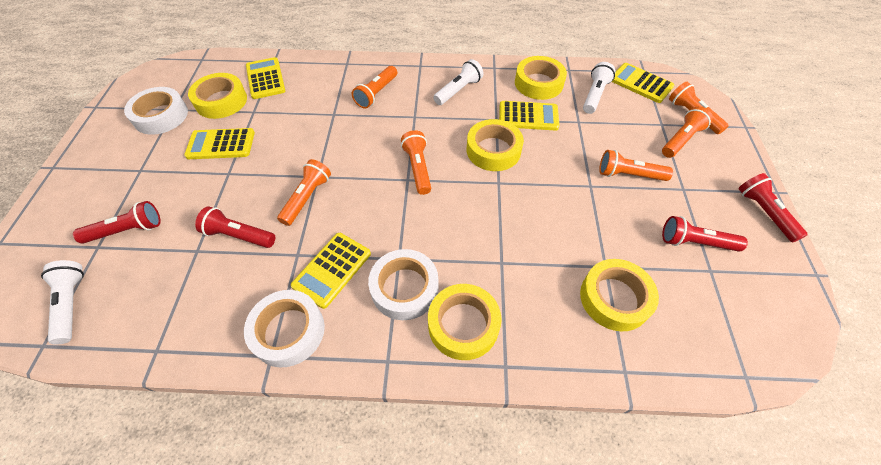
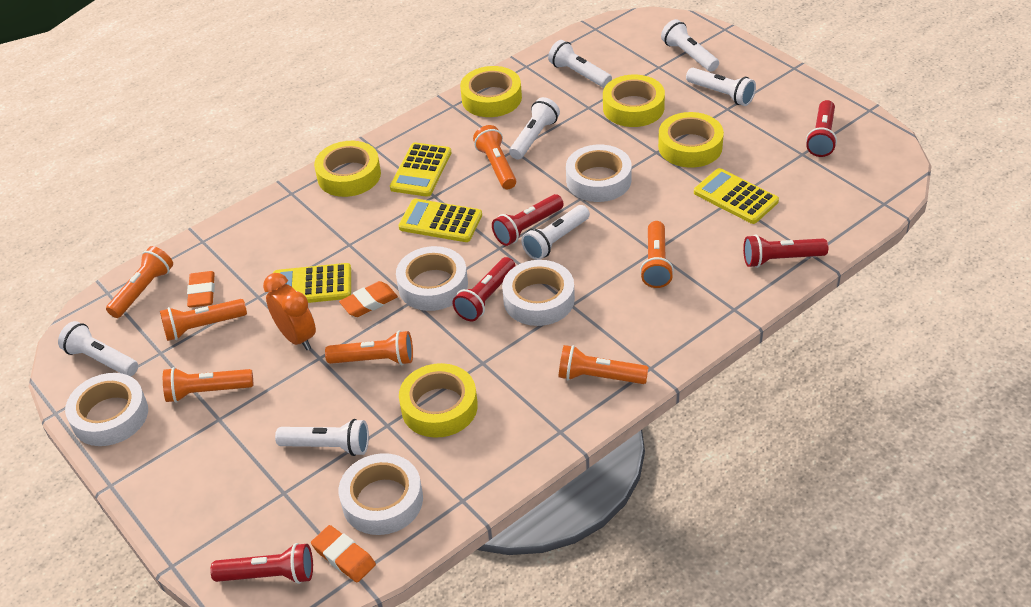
orange clock: none = 0 -> [263,273,316,350] = 1
orange eraser: none = 0 -> [187,271,215,308] [311,525,376,582] [339,281,398,317] = 3
orange flashlight: [277,159,331,226] [352,66,397,109] [401,130,431,195] [599,150,673,181] [662,107,713,158] [669,82,729,134] = 6 -> [106,246,173,318] [160,299,247,341] [163,367,253,403] [325,331,413,365] [473,125,516,189] [559,345,649,384] [640,221,674,288] = 7
red flashlight: [73,201,160,244] [195,206,276,248] [662,216,748,252] [739,173,808,242] = 4 -> [210,543,313,584] [452,257,516,322] [492,194,564,246] [743,235,828,268] [806,100,837,157] = 5
white flashlight: [41,260,84,345] [433,59,484,105] [583,62,616,114] = 3 -> [58,321,138,376] [275,419,369,456] [509,97,560,159] [521,205,590,260] [548,40,612,88] [661,19,719,72] [686,68,756,106] = 7
white tape: [124,87,188,135] [244,290,325,368] [368,249,439,320] = 3 -> [65,373,148,446] [339,453,423,535] [396,246,468,311] [502,260,575,326] [566,145,632,202] = 5
yellow calculator: [184,128,255,159] [246,57,285,99] [291,233,371,309] [499,101,560,131] [612,63,674,103] = 5 -> [273,263,351,303] [390,142,452,197] [398,199,482,242] [694,168,779,224] = 4

